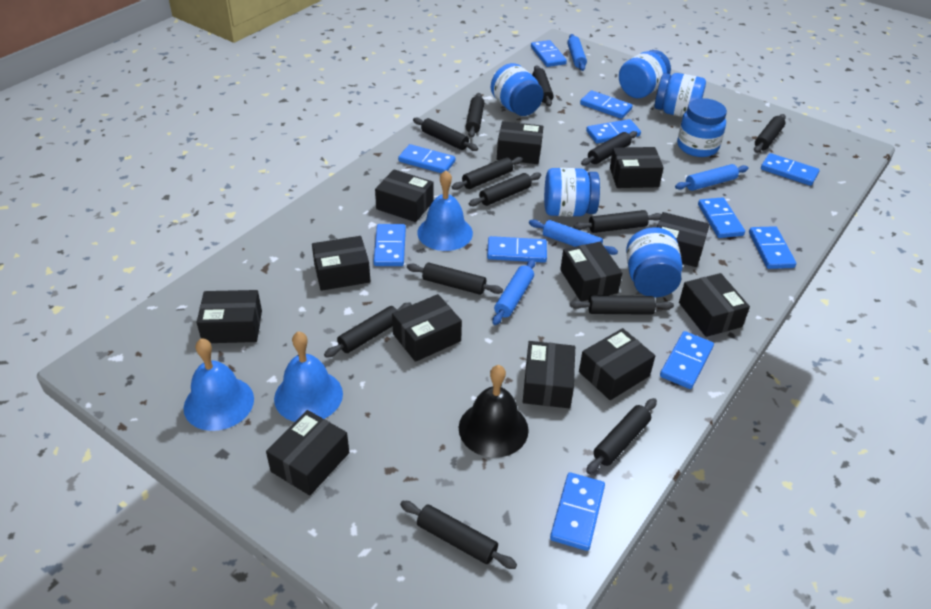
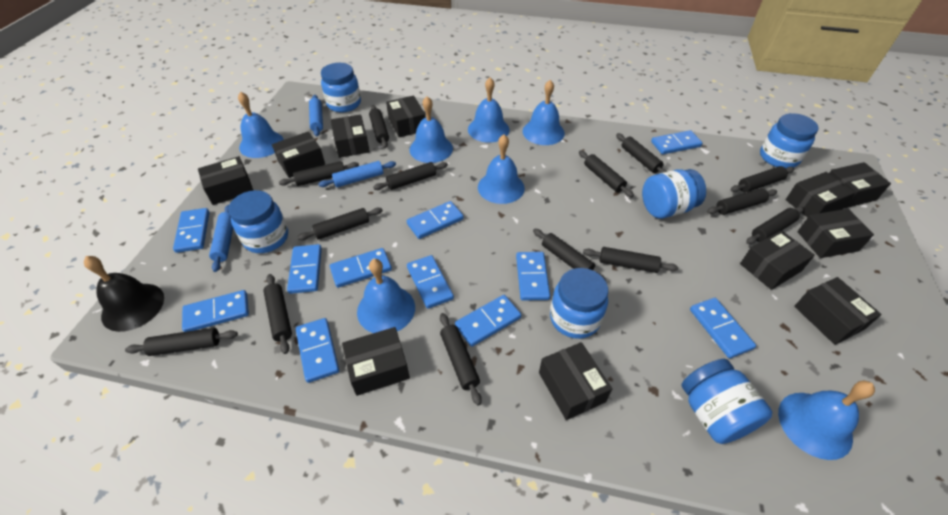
black box: [197,290,262,343] [266,410,349,496] [312,236,370,291] [375,169,434,222] [392,294,462,362] [497,121,543,164] [523,341,575,408] [560,242,622,301] [579,328,655,400] [610,147,664,188] [657,212,710,267] [679,273,750,337] = 12 -> [198,156,253,205] [272,132,325,178] [331,114,370,158] [342,327,410,396] [386,96,426,137] [539,342,612,420] [740,230,815,290] [786,172,855,218] [794,277,882,345] [797,209,874,258] [829,162,891,208] = 11
black rolling pin: [324,303,412,358] [400,501,517,569] [407,263,503,295] [413,117,478,151] [452,157,523,190] [466,93,485,138] [469,172,541,206] [532,65,554,107] [570,295,674,315] [574,210,662,233] [581,131,637,166] [586,398,657,474] [754,114,786,153] = 13 -> [125,328,238,356] [263,274,292,354] [279,161,359,186] [298,208,383,240] [369,105,389,148] [373,162,448,190] [440,313,482,406] [533,229,606,281] [579,151,634,197] [583,247,678,273] [616,133,667,173] [707,188,777,215] [730,166,794,192] [746,207,804,244] = 14
blue bell: [184,338,254,431] [274,331,343,422] [417,170,473,251] = 3 -> [238,91,284,158] [357,259,415,333] [409,96,453,163] [468,78,509,143] [478,134,525,204] [523,80,565,145] [778,381,875,460] = 7
blue rolling pin: [492,259,535,325] [529,220,618,255] [567,34,587,71] [675,164,749,191] = 4 -> [209,205,233,272] [309,95,323,137] [318,161,396,187] = 3

